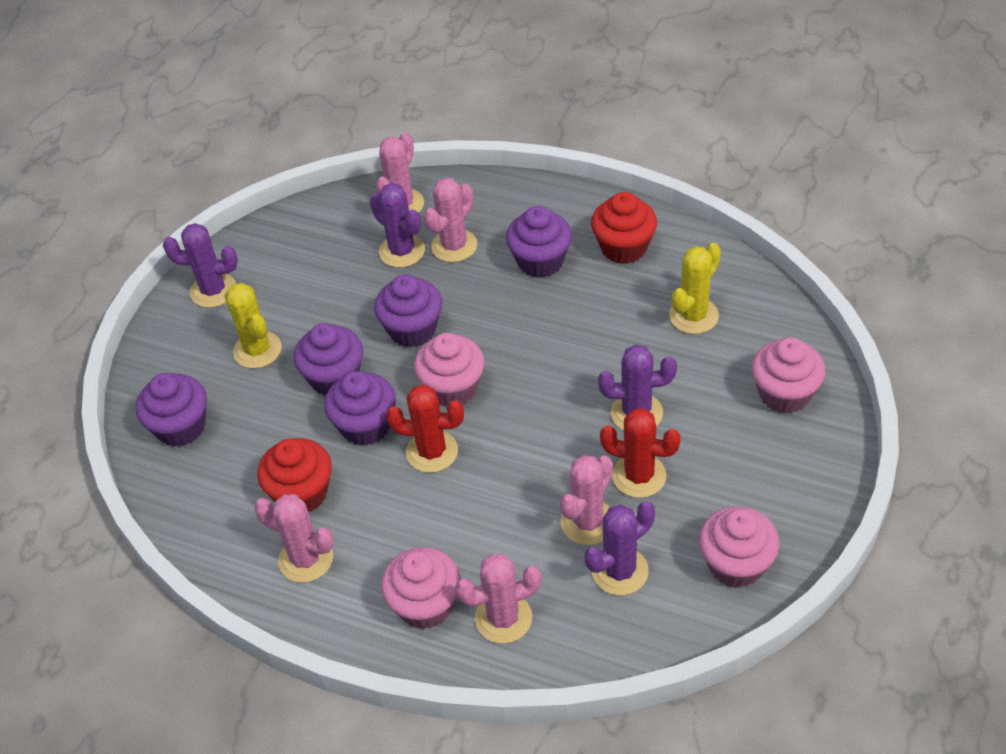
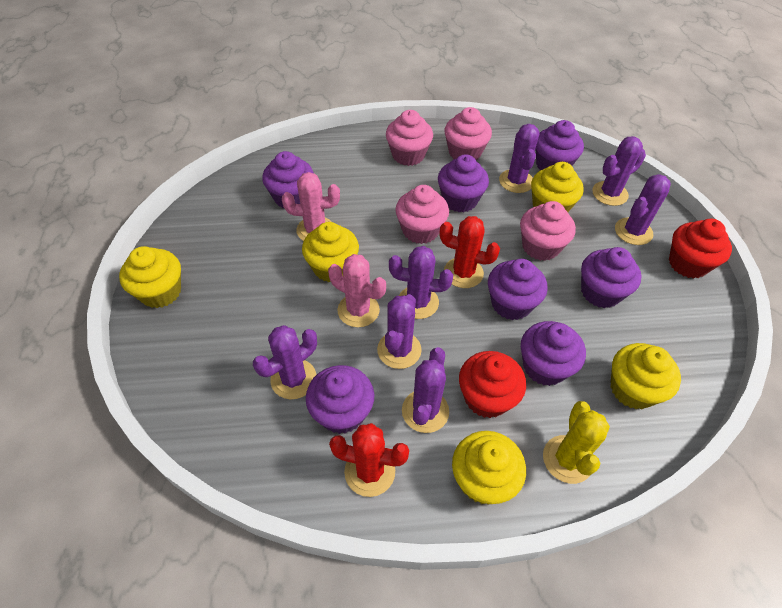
pink cactus: [254,494,334,583] [376,132,424,213] [424,178,477,262] [455,554,541,643] [560,455,613,545] = 5 -> [282,172,340,241] [328,254,386,327] = 2
purple cactus: [163,223,238,308] [370,183,425,268] [585,501,655,595] [598,344,677,430] = 4 -> [253,325,317,399] [377,294,422,369] [389,246,453,319] [402,347,449,433] [499,124,540,193] [592,136,646,206] [615,174,671,245] = 7
purple cupcake: [136,373,207,447] [294,323,363,396] [324,371,396,446] [374,274,442,347] [506,206,572,278] = 5 -> [262,151,314,208] [306,365,374,434] [438,154,489,213] [488,259,548,320] [521,321,586,386] [535,120,584,170] [581,247,641,308] = 7
yellow cactus: [224,283,282,369] [669,243,721,334] = 2 -> [543,401,610,484] = 1
yellow cupcake: none = 0 -> [119,246,181,308] [302,222,359,282] [452,431,526,504] [531,162,584,212] [611,343,681,409] = 5

